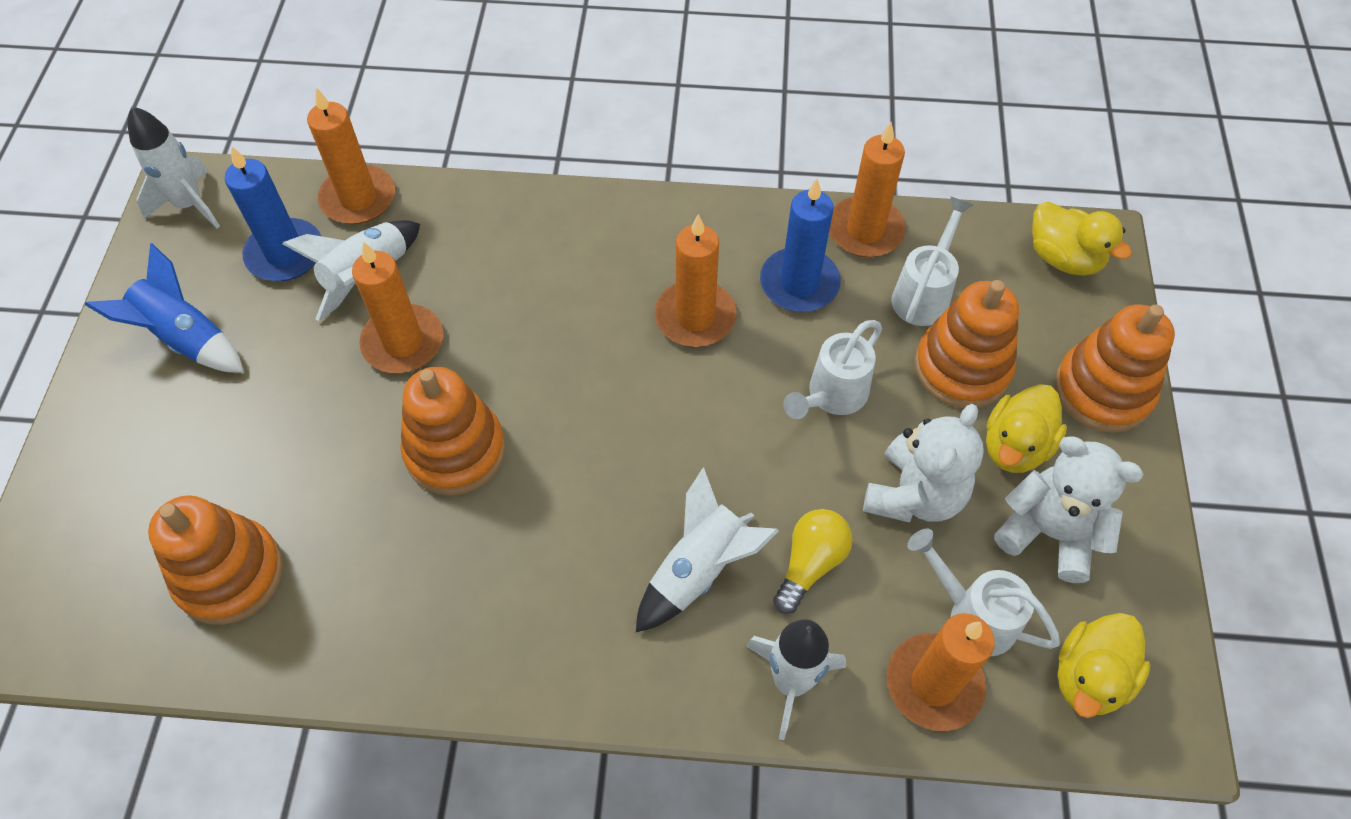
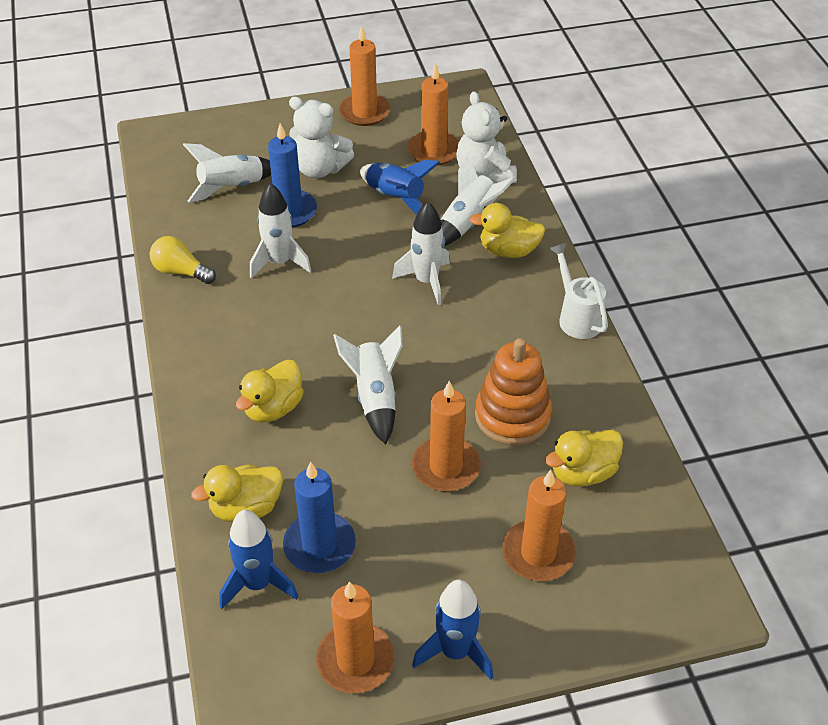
blue rocket: [85,243,244,373] = 1 -> [219,510,298,609] [360,160,440,215] [412,580,493,680] = 3
orange stacking toy: [148,495,283,625] [400,367,505,495] [915,280,1019,408] [1054,304,1175,433] = 4 -> [475,338,552,445] = 1
white rocket: [127,106,220,228] [282,220,420,321] [636,468,779,632] [746,619,846,740] = 4 -> [183,143,271,203] [250,183,311,279] [333,325,403,445] [392,202,450,305] [440,155,515,247] = 5
white watering can: [783,320,882,419] [892,197,973,326] [907,528,1060,657] = 3 -> [549,243,608,339] = 1
yellow duck: [986,384,1067,473] [1032,202,1132,275] [1057,613,1151,718] = 3 -> [191,465,283,522] [236,360,304,422] [469,203,546,258] [545,430,623,487] = 4

